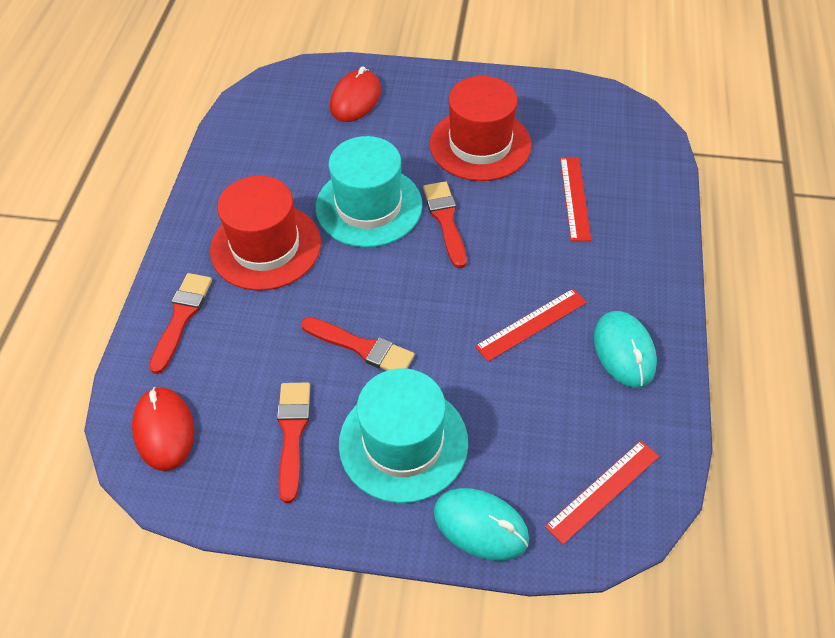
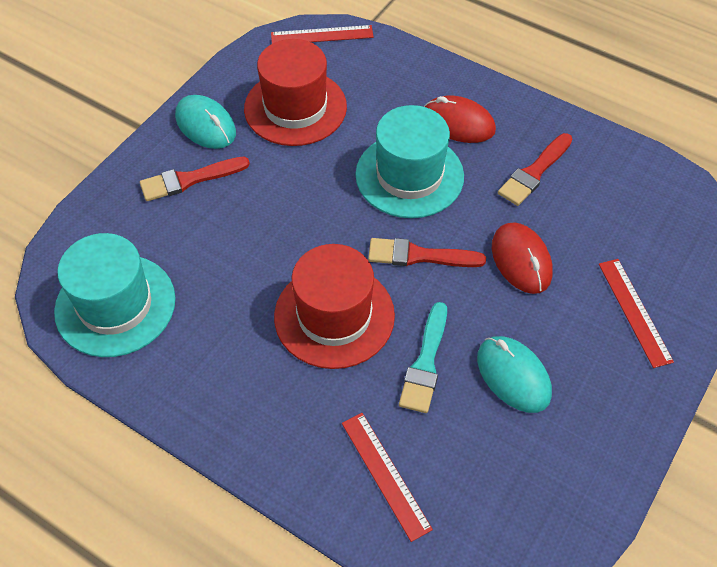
red brush: [149,273,212,374] [277,382,310,503] [301,317,415,370] [423,181,467,269] = 4 -> [140,157,250,201] [368,238,486,267] [498,133,572,206] = 3
turquoise brush: none = 0 -> [399,302,447,413] = 1

